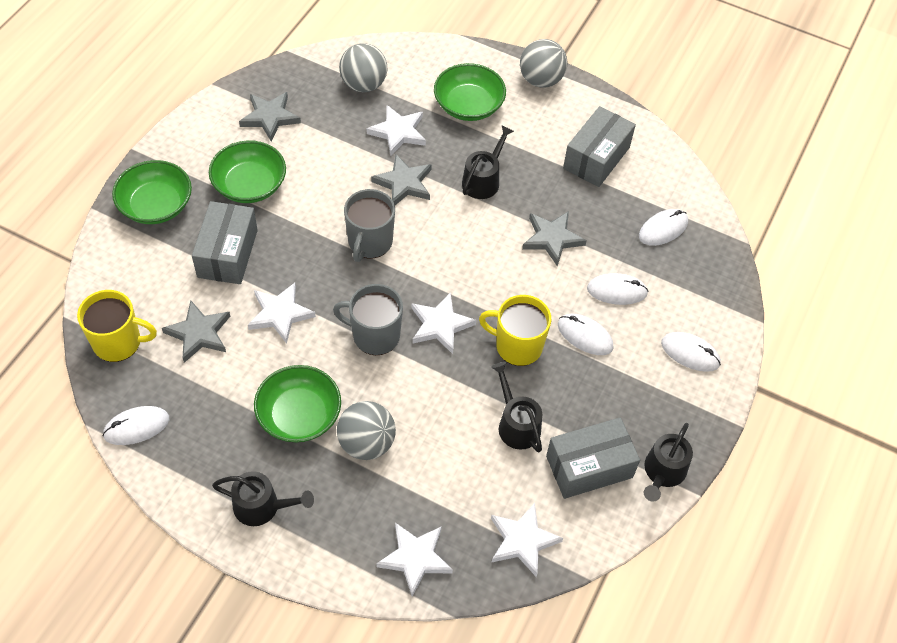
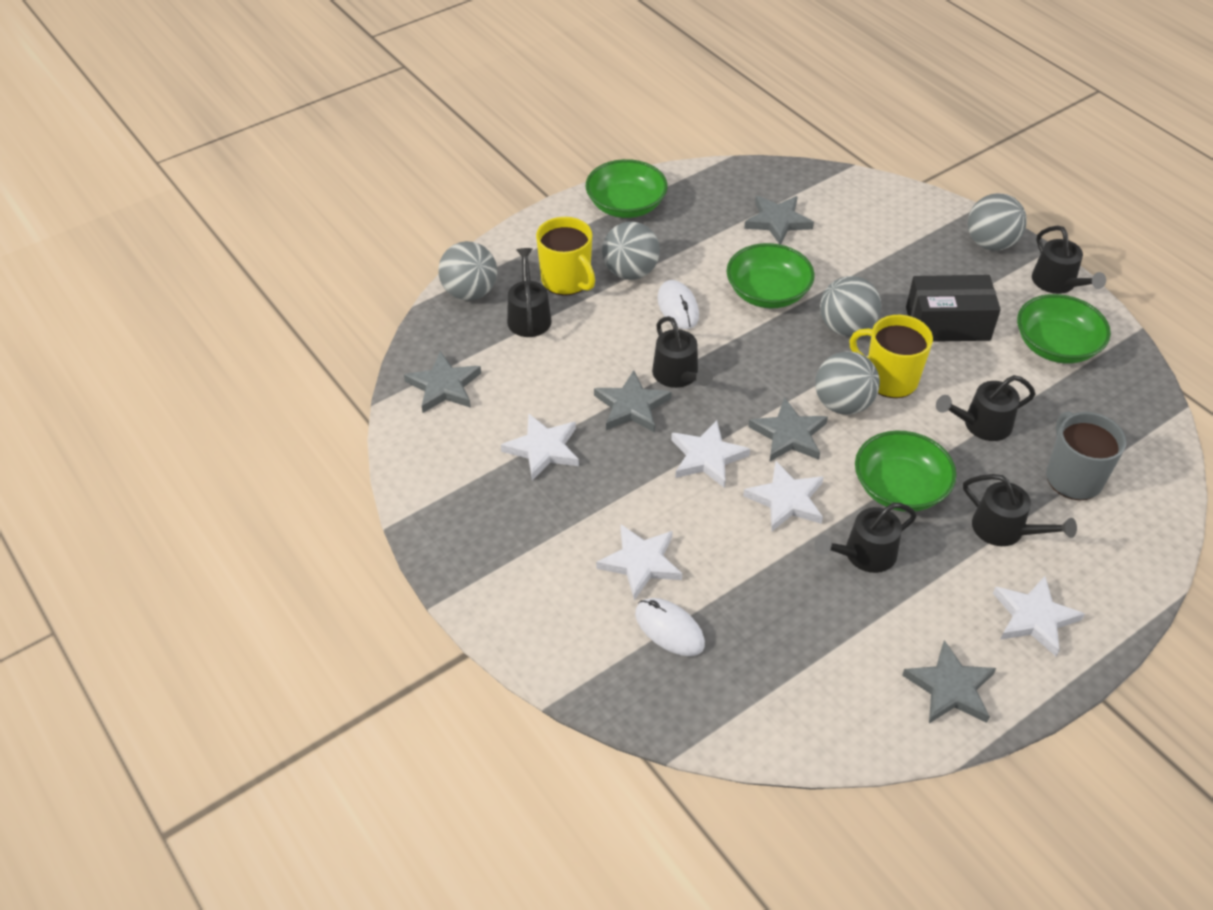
black box: none = 0 -> [906,275,1001,342] = 1
black watering can: [212,471,314,526] [462,125,514,199] [491,362,542,452] [644,423,693,502] = 4 -> [507,248,552,337] [652,316,713,388] [815,503,917,573] [936,375,1036,441] [963,474,1077,546] [1032,225,1106,294] = 6
grey ball: [337,401,396,460] [339,43,387,92] [520,39,568,88] = 3 -> [438,241,497,300] [602,222,660,280] [815,351,880,415] [820,276,881,336] [968,193,1027,251] = 5
grey box: [192,201,258,284] [546,418,640,499] [563,106,636,187] = 3 -> none = 0
grey mug: [333,284,403,355] [344,189,395,262] = 2 -> [1046,411,1127,500] = 1
grey star: [162,301,230,363] [239,92,301,141] [371,154,432,205] [522,211,587,266] = 4 -> [404,351,481,413] [594,370,671,432] [744,196,814,245] [748,397,828,462] [902,640,996,723] = 5
white mouse: [102,406,169,445] [558,314,614,355] [587,273,648,305] [639,209,688,246] [661,332,721,372] = 5 -> [635,598,705,656] [657,280,699,329] = 2

